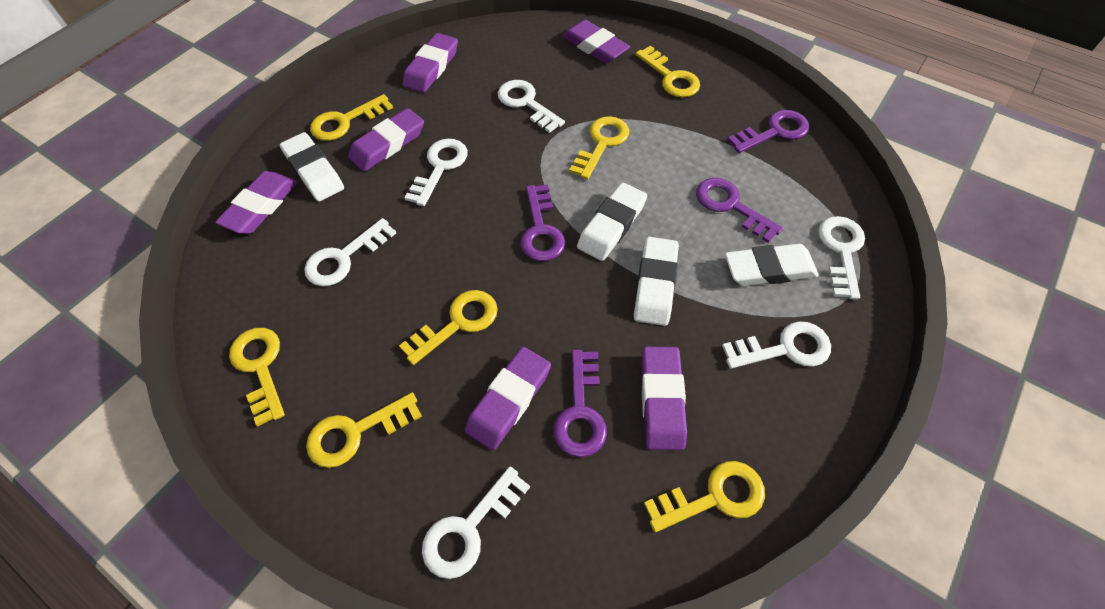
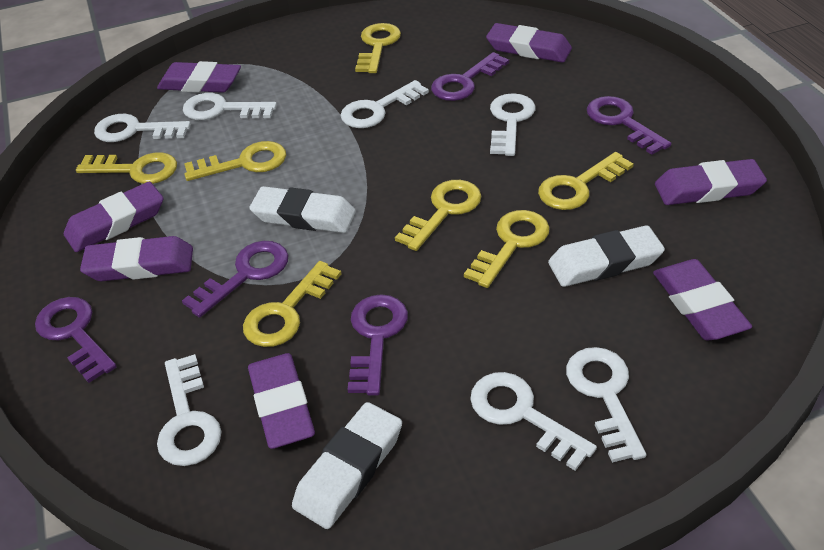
purple eraser: [215,171,298,234] [348,108,424,172] [403,33,458,93] [465,347,551,450] [562,20,630,64] [641,347,687,450] = 6 -> [64,182,164,252] [80,236,193,281] [157,61,241,93] [248,353,315,449] [486,23,572,63] [653,259,752,340] [655,159,767,205] = 7
purple key: [520,184,565,261] [553,350,607,457] [696,178,783,243] [727,110,809,153] = 4 -> [35,297,117,383] [182,241,289,318] [347,294,408,396] [431,52,509,101] [587,96,671,155] = 5
white eraser: [280,132,344,202] [577,182,647,261] [634,237,679,326] [725,244,819,286] = 4 -> [249,186,356,233] [292,402,402,529] [548,225,665,287] = 3
white key: [304,218,396,286] [405,139,468,206] [422,466,530,579] [498,80,565,133] [722,321,831,369] [818,216,865,300] = 6 -> [94,114,191,142] [157,354,222,466] [183,93,277,120] [341,80,429,128] [470,372,597,471] [490,93,535,156] [566,347,646,463] = 7

